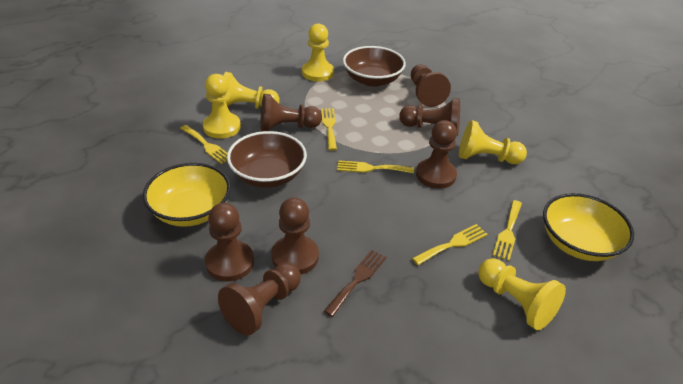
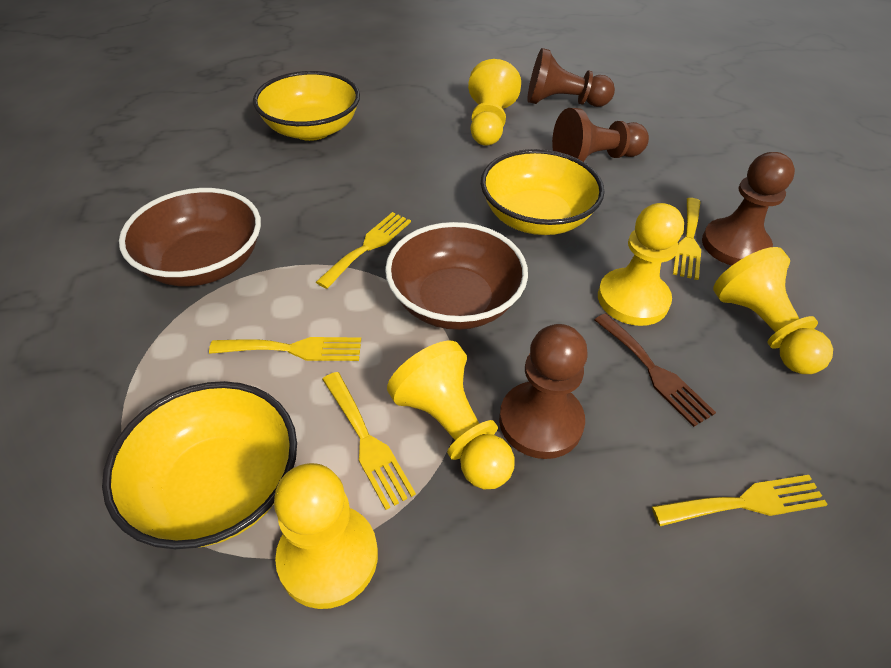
brown pawn: [205,203,254,281] [218,263,301,336] [260,94,322,132] [271,197,319,274] [399,98,460,136] [411,64,451,107] [416,120,457,189] = 7 -> [499,324,588,459] [527,48,615,107] [552,108,649,162] [702,152,795,266] = 4
yellow bowl: [143,163,231,227] [543,193,634,261] = 2 -> [102,381,297,549] [253,71,360,141] [481,149,605,235] = 3

